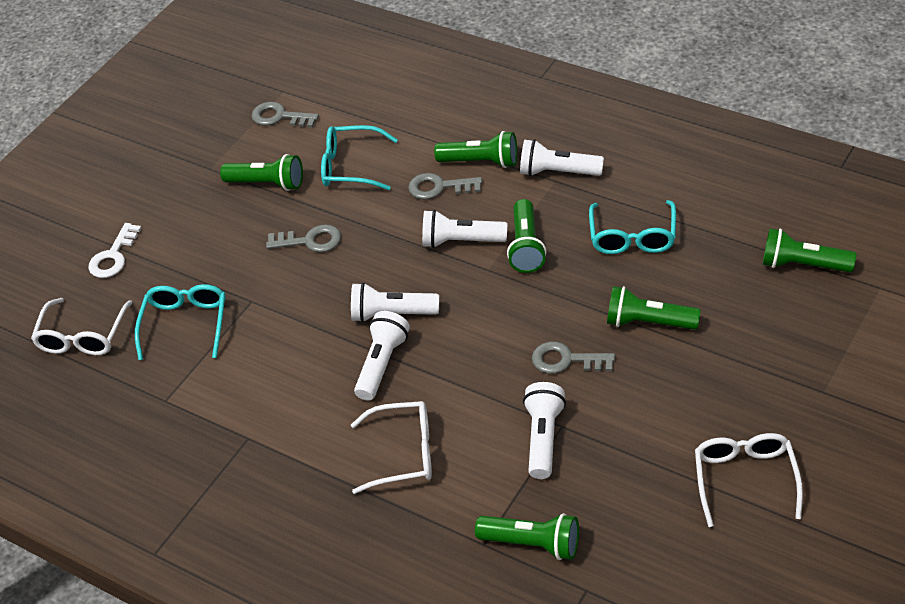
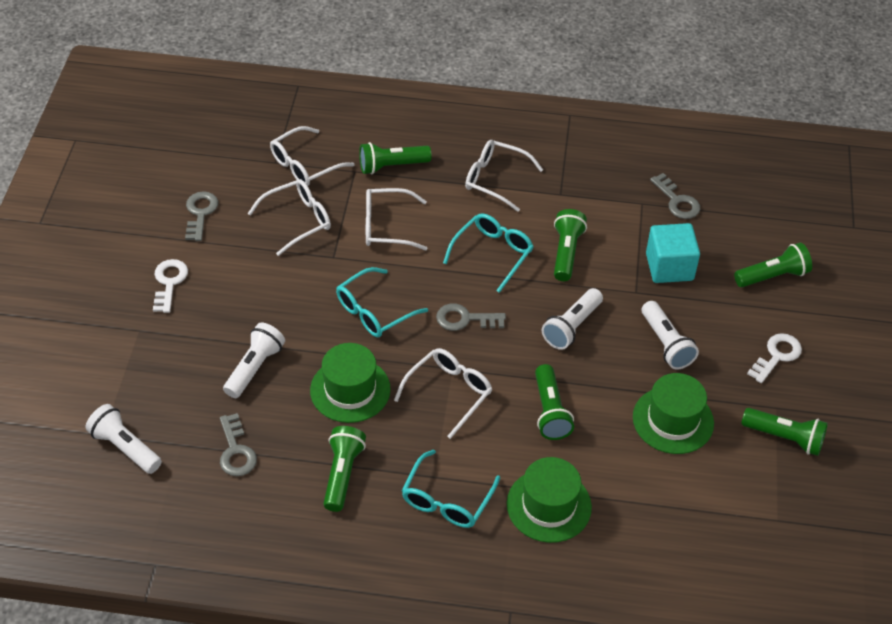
green hat: none = 0 -> [310,343,391,423] [507,457,592,543] [633,373,714,454] = 3
turquoise cube: none = 0 -> [646,223,700,283] = 1
white flashlight: [351,282,439,323] [354,311,410,401] [422,210,508,248] [520,139,604,176] [523,382,566,479] = 5 -> [85,404,162,474] [223,323,285,398] [542,288,603,350] [642,301,699,370] = 4
white glasses: [31,298,133,355] [351,401,432,494] [695,433,803,527] = 3 -> [247,179,331,256] [270,126,355,186] [366,188,427,250] [394,348,492,439] [465,140,543,212] = 5
white key: [88,223,141,278] = 1 -> [153,259,188,313] [747,333,802,383] = 2

